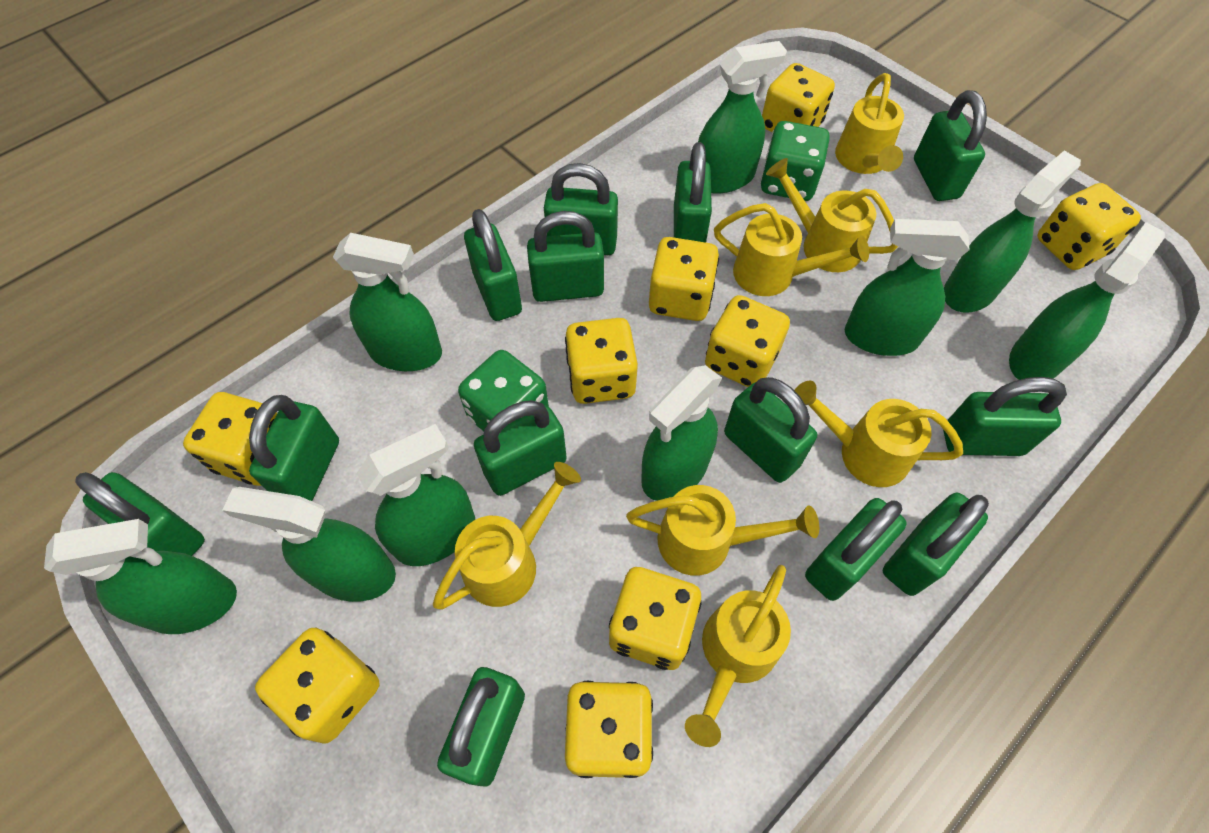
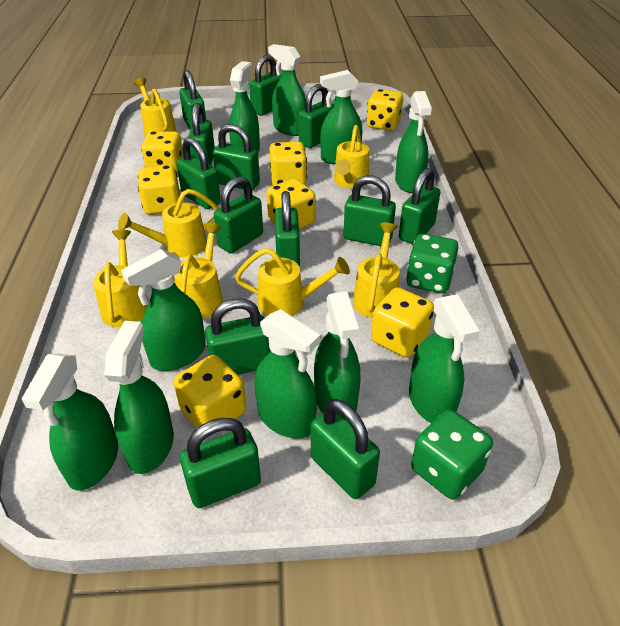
green spray bottle: [44,519,237,634] [222,487,396,602] [333,233,442,371] [357,424,475,566] [641,365,722,501] [698,41,787,193] [845,219,970,356] [944,150,1081,313] [1009,222,1165,380] = 9 -> [22,353,118,490] [104,321,174,474] [121,249,206,371] [229,61,260,152] [254,309,320,439] [268,44,306,136] [314,291,361,413] [320,70,362,164] [395,91,432,193] [409,294,480,423] = 10
yellow dice: [183,392,277,486] [255,628,380,743] [565,318,638,404] [565,681,653,778] [609,567,702,670] [649,237,719,321] [705,295,790,387] [762,63,835,132] [1037,183,1141,270] = 9 -> [138,165,180,215] [141,131,183,174] [174,355,246,428] [266,179,316,229] [269,141,307,186] [366,89,403,131] [371,287,434,358] = 7

